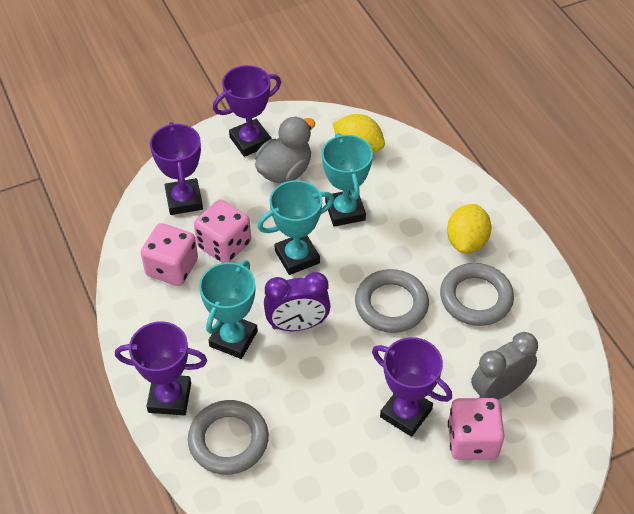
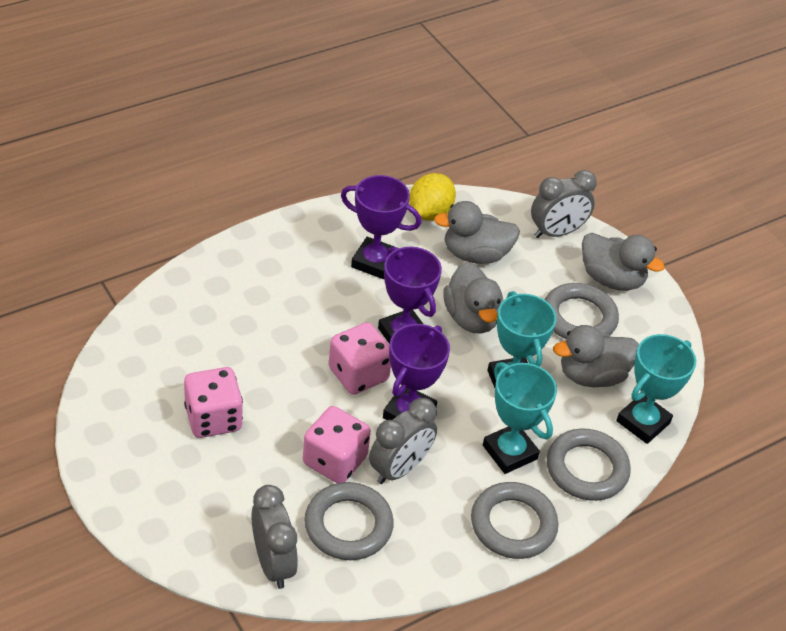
grey clock: [471,332,538,400] = 1 -> [251,485,298,589] [369,398,437,484] [531,170,597,238] = 3
grey duck: [255,116,315,183] = 1 -> [434,201,520,264] [443,262,503,333] [553,325,639,387] [582,233,665,291] = 4
grey ring: [188,400,269,475] [355,269,429,333] [440,263,514,326] = 3 -> [304,482,394,560] [471,482,558,559] [545,283,619,339] [547,428,631,501] = 4
purple clock: [264,272,331,331] = 1 -> none = 0
purple trophy: [115,321,207,415] [150,122,203,215] [213,65,281,157] [372,337,452,437] = 4 -> [341,175,421,279] [378,247,442,344] [383,324,450,420] = 3
yellow lemon: [333,114,385,153] [447,204,492,254] = 2 -> [409,173,456,221] = 1

